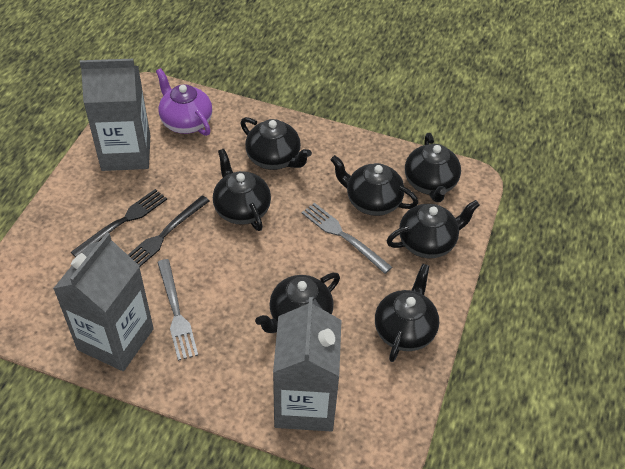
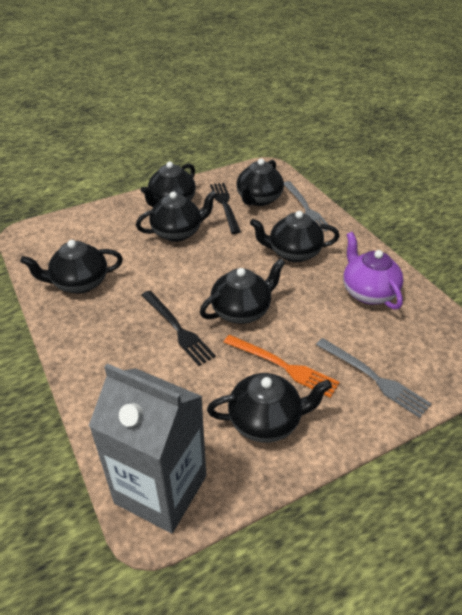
grey carton: [53,233,154,371] [80,59,150,171] [273,297,341,432] = 3 -> [89,363,206,534] = 1
orange fork: none = 0 -> [224,335,340,398] = 1

